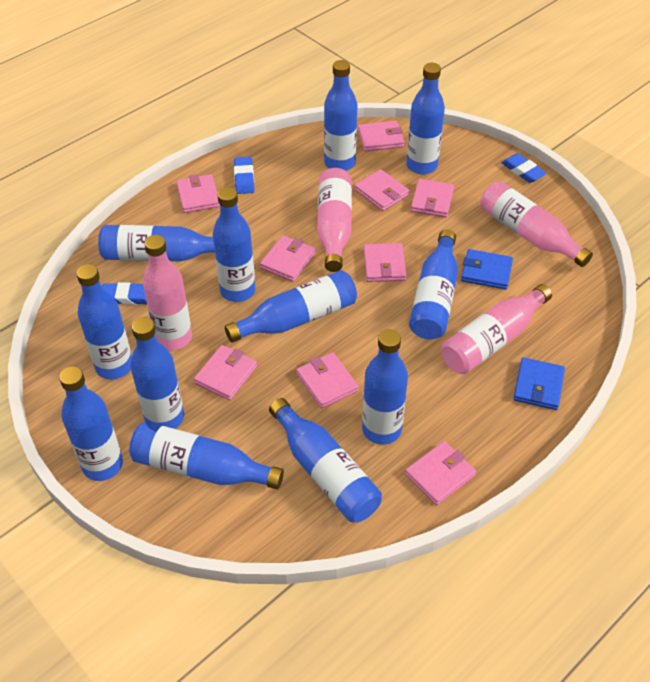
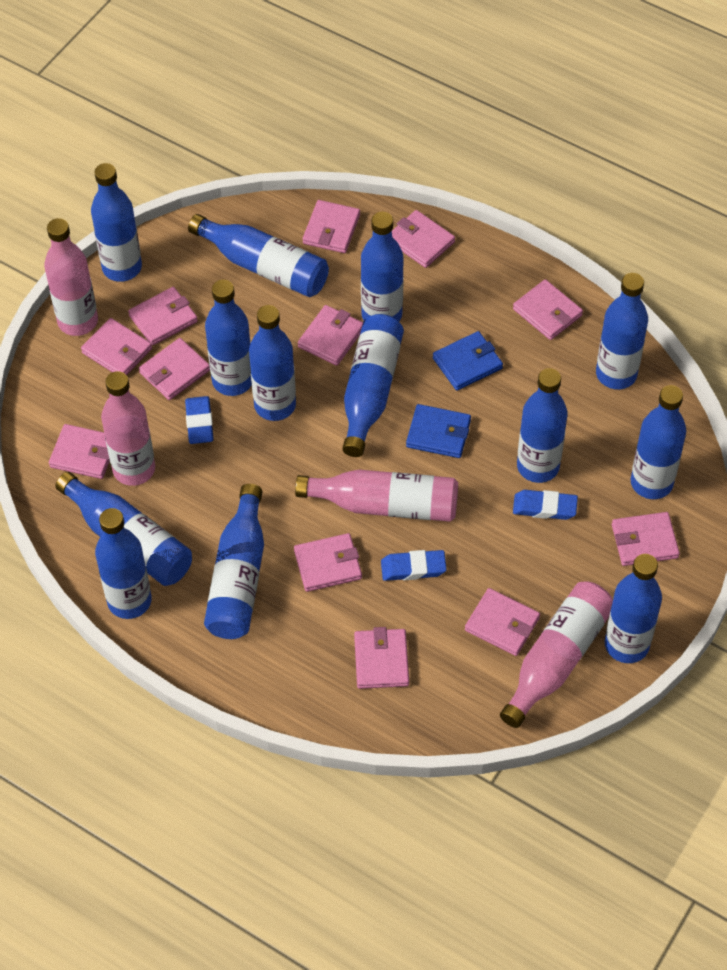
blue bottle: [59,366,123,481] [76,264,132,380] [98,225,215,261] [129,422,284,489] [130,317,184,429] [213,187,255,302] [225,270,357,343] [269,398,382,522] [324,60,357,171] [362,329,408,445] [406,63,445,174] [409,230,458,339] = 12 -> [55,472,192,586] [91,163,142,282] [95,508,152,619] [188,214,329,297] [204,484,264,639] [205,280,252,396] [249,305,296,421] [342,314,404,457] [361,212,404,322] [517,368,568,483] [596,273,648,389] [605,554,662,663] [631,385,686,499] = 13
pink wallet: [176,174,220,213] [194,345,257,400] [260,236,316,282] [296,352,359,408] [354,169,409,211] [358,121,404,151] [363,243,407,282] [405,441,476,505] [411,179,454,217] = 9 -> [49,424,110,479] [81,318,152,375] [128,287,198,346] [139,338,210,400] [294,533,362,592] [298,305,363,366] [303,200,360,253] [354,627,409,689] [392,210,455,268] [465,588,540,656] [513,279,583,340] [612,512,680,566] = 12

